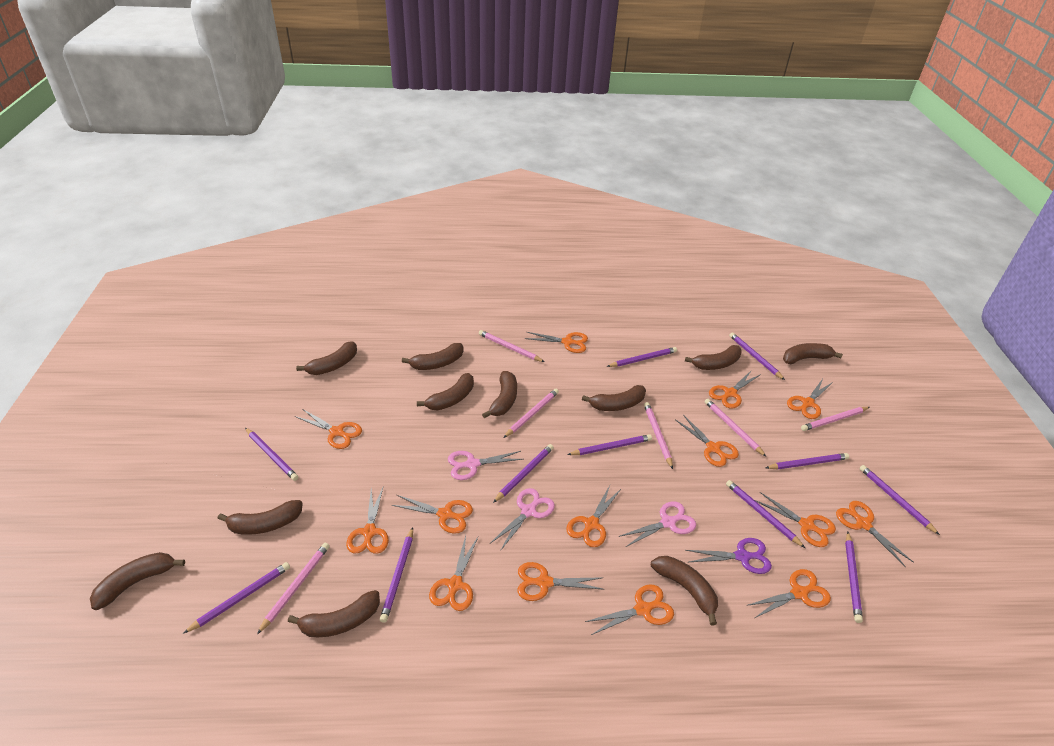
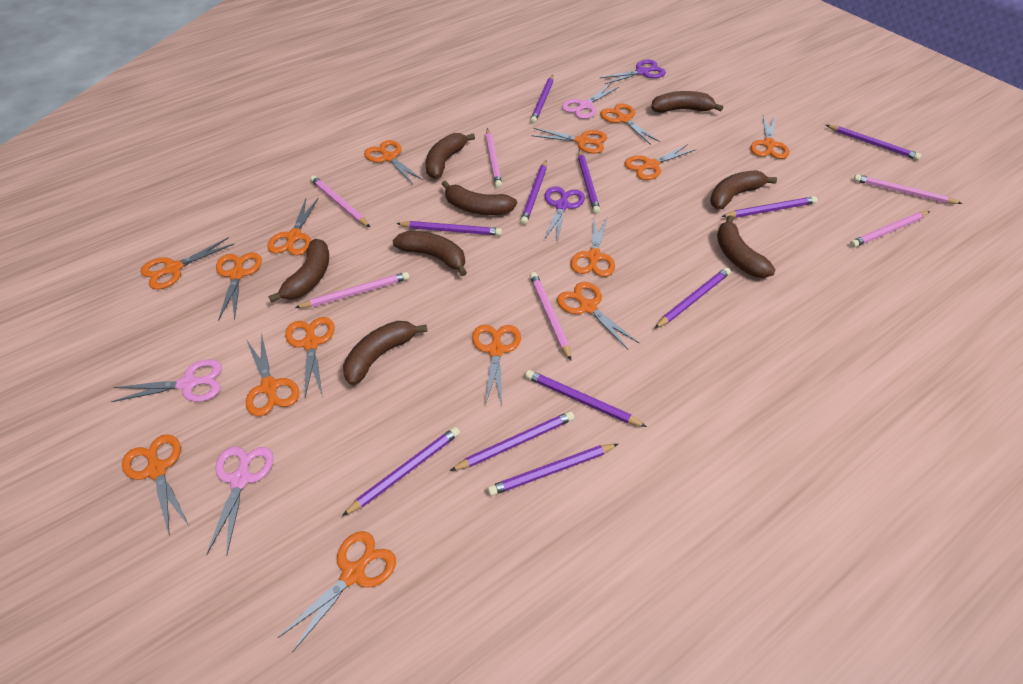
brown banana: [90,552,185,610] [218,500,303,535] [288,590,380,637] [296,341,357,375] [402,343,464,370] [417,373,474,411] [482,371,517,418] [582,385,646,411] [651,556,718,625] [685,345,742,370] [783,343,843,364] = 11 -> [268,239,329,303] [343,321,427,385] [393,231,467,276] [426,133,475,179] [442,180,517,215] [651,91,723,113] [710,170,777,209] [717,215,775,278] = 8
orange scissors: [295,409,362,449] [346,488,389,554] [392,495,473,534] [429,535,478,611] [517,562,605,601] [525,332,588,353] [566,485,621,547] [585,585,674,635] [676,415,739,467] [709,370,761,408] [746,569,831,618] [755,492,836,547] [787,379,833,419] [836,501,914,568] = 14 -> [122,434,189,536] [141,237,234,289] [216,252,262,321] [246,333,299,416] [267,198,318,255] [278,531,396,652] [285,317,335,397] [364,140,424,184] [472,325,521,405] [531,128,608,154] [557,282,639,350] [570,217,615,277] [600,103,660,145] [624,144,696,180] [750,115,789,159] = 15
purple scissors: [685,538,772,574] = 1 -> [544,186,585,242] [600,60,666,84] = 2

